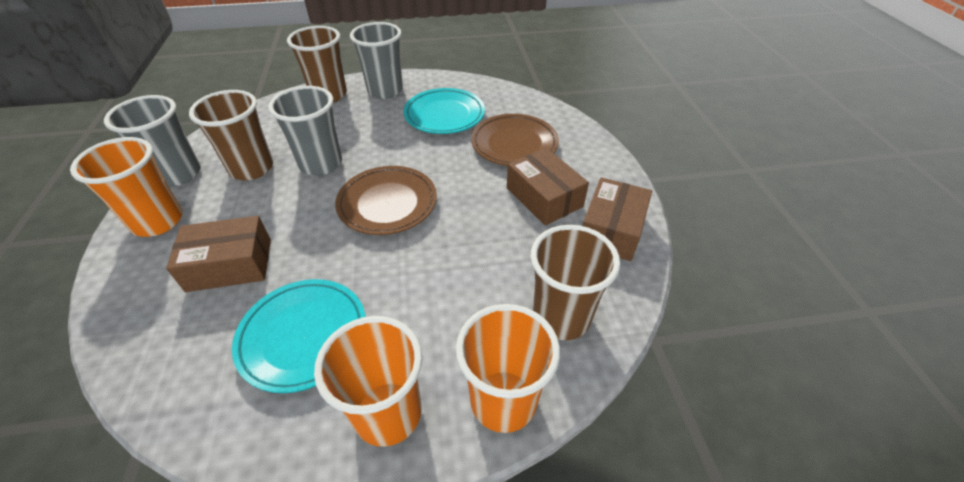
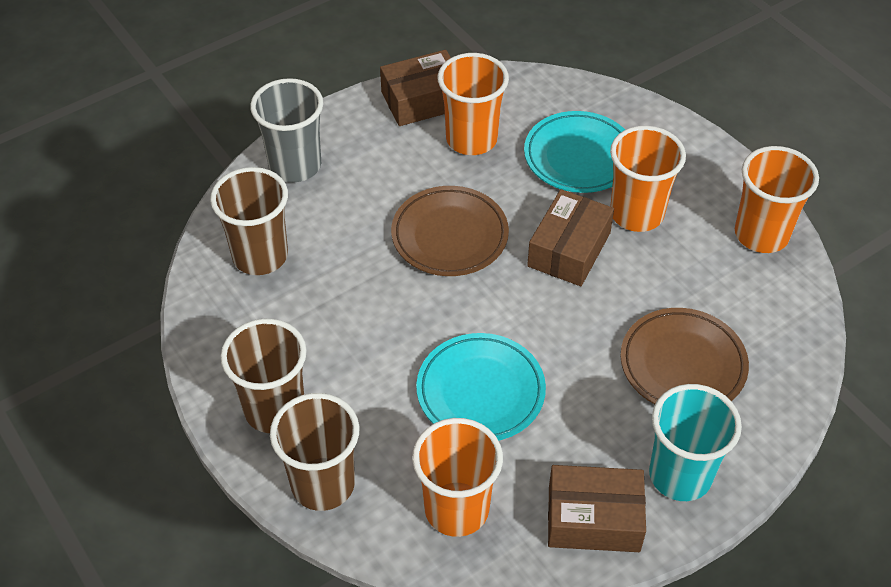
grey cup: [104,95,201,187] [268,86,342,176] [350,22,403,99] = 3 -> [250,78,323,182] = 1
orange cup: [70,137,183,237] [314,316,422,447] [456,304,560,433] = 3 -> [412,418,503,537] [437,53,509,155] [610,126,686,232] [735,146,819,253] = 4
turquoise cup: none = 0 -> [649,384,742,501] = 1

